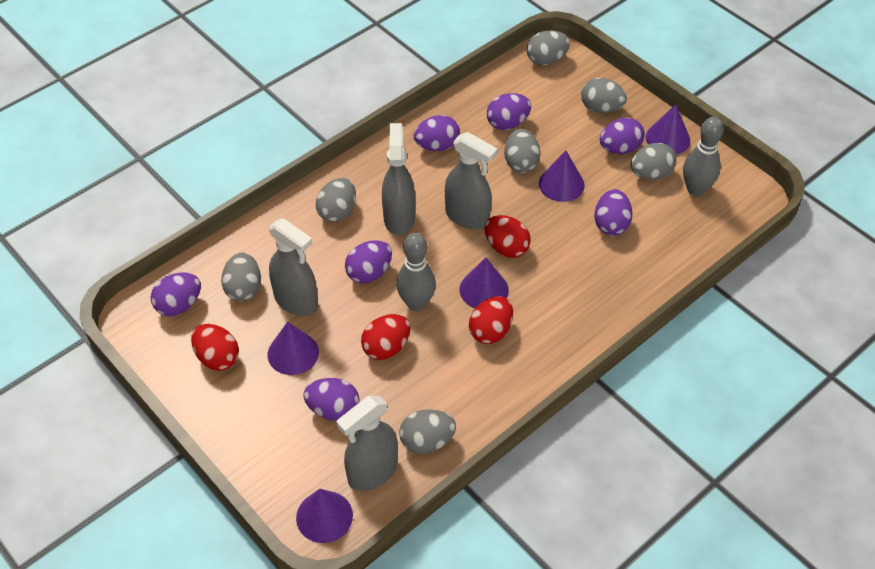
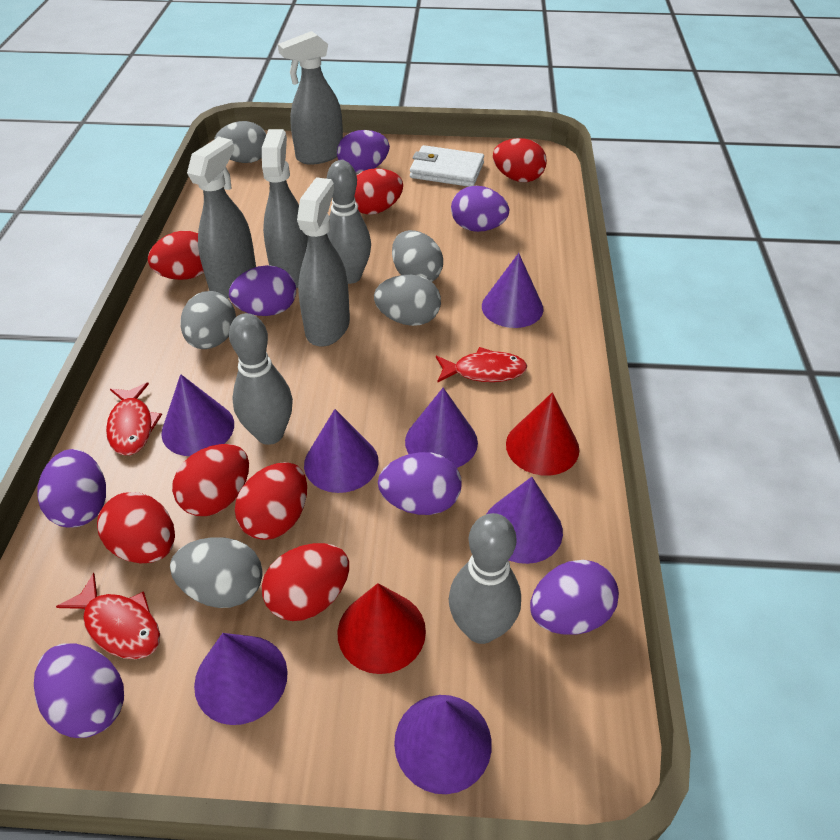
grey bowling pin: [396,233,436,311] [683,117,724,196] = 2 -> [229,313,293,445] [327,160,371,284] [449,513,521,644] = 3
grey egg: [221,253,261,302] [316,178,356,222] [399,409,456,454] [504,129,541,173] [527,30,570,65] [581,78,627,113] [631,143,677,180] = 7 -> [170,537,263,608] [180,291,236,349] [214,121,267,163] [374,275,441,326] [392,230,443,282] = 5
purple cone: [268,322,319,375] [296,489,353,543] [459,257,509,308] [539,151,585,202] [646,104,690,154] = 5 -> [161,374,234,456] [194,633,288,725] [304,409,379,493] [394,695,492,794] [405,388,478,468] [482,253,543,328] [487,477,563,564] = 7
red cone: none = 0 -> [338,583,426,674] [506,392,579,476] = 2
red egg: [191,324,239,371] [361,314,410,360] [469,296,513,344] [485,215,531,258] = 4 -> [97,492,175,563] [148,231,204,280] [172,444,249,516] [235,462,307,540] [262,543,349,621] [354,168,403,215] [493,138,547,182] = 7
red fish: none = 0 -> [56,573,160,659] [106,382,162,455] [436,347,527,383] = 3
white wallet: none = 0 -> [410,145,484,187] = 1

